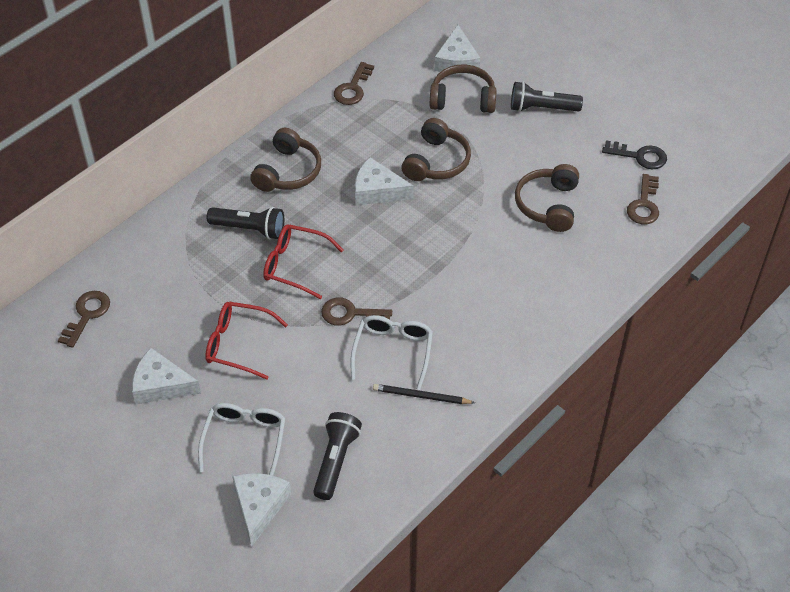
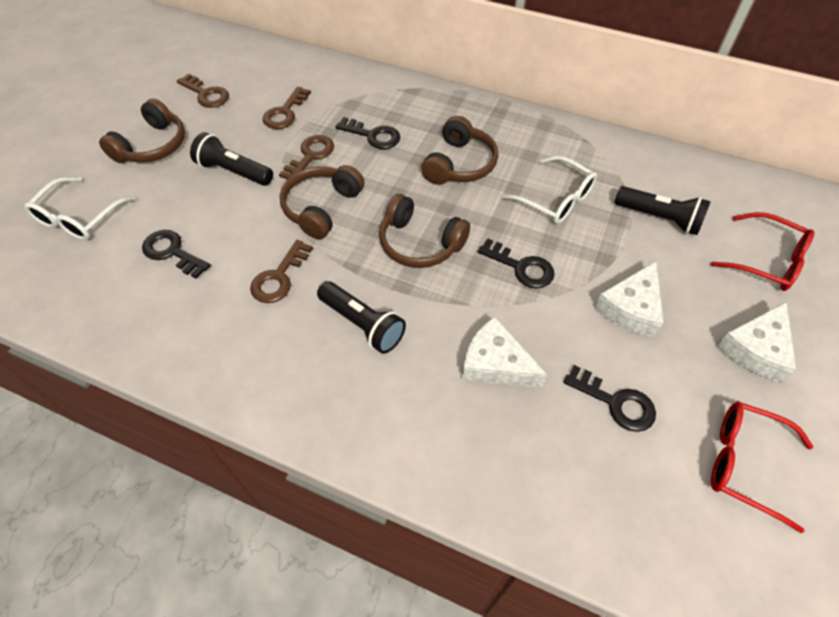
black key: [602,140,667,169] = 1 -> [142,230,211,279] [335,117,400,149] [478,239,555,288] [564,365,656,432] = 4
black pencil: [373,384,475,404] = 1 -> none = 0
white cheese: [132,348,201,404] [232,473,291,547] [355,157,414,205] [434,25,480,75] = 4 -> [462,317,547,388] [594,261,663,337] [716,302,796,382] = 3

